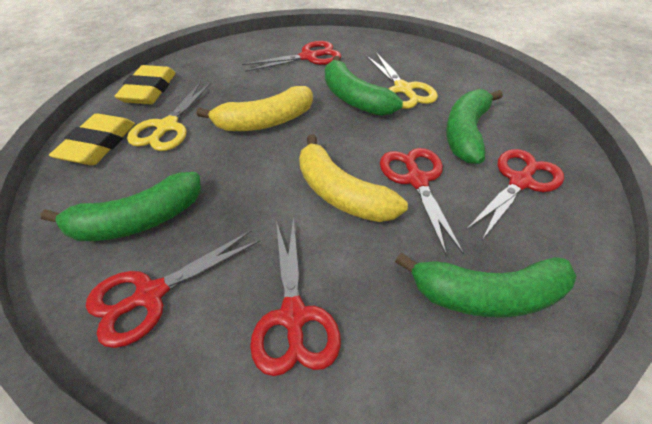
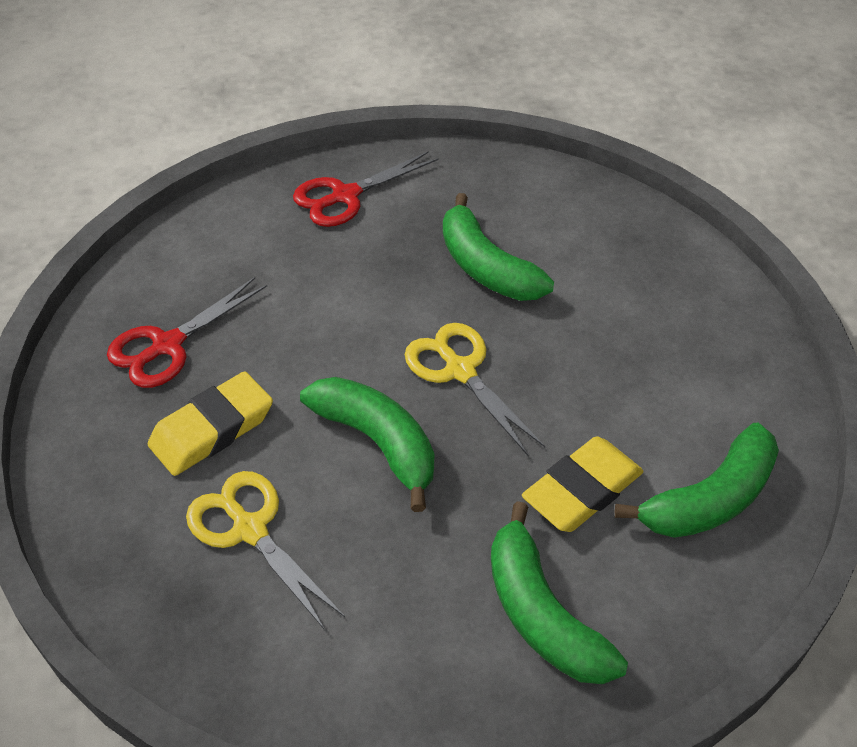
red scissors: [86,231,260,348] [242,41,341,72] [250,217,341,376] [380,148,464,256] [466,149,564,240] = 5 -> [107,277,267,388] [293,151,438,227] = 2
yellow banana: [196,86,313,131] [299,134,408,222] = 2 -> none = 0

